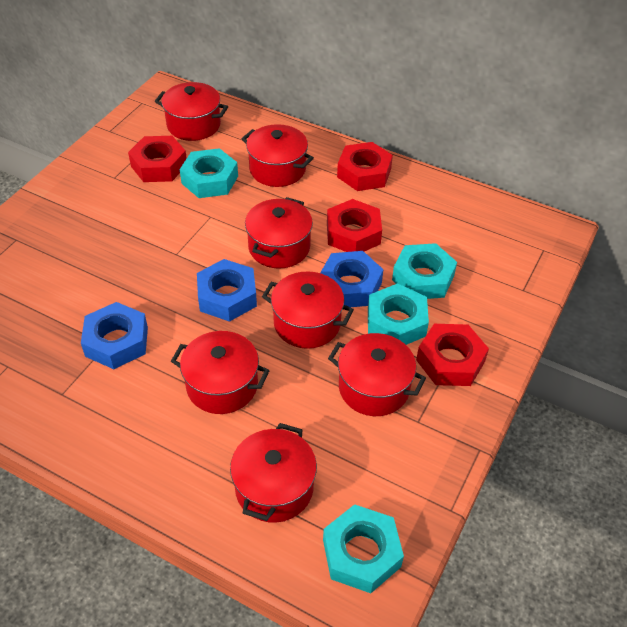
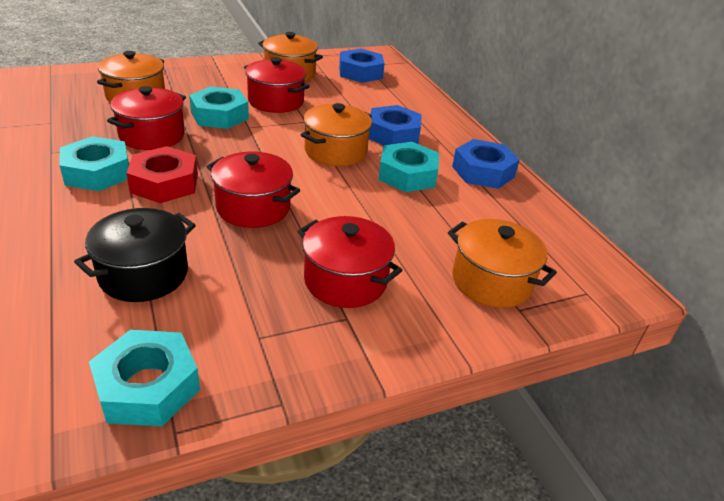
black pot: none = 0 -> [74,208,196,302] = 1
orange pot: none = 0 -> [97,51,165,103] [258,32,323,81] [301,103,372,166] [448,219,557,308] = 4
red nut: [128,136,187,182] [327,199,382,252] [337,142,393,191] [416,324,489,386] = 4 -> [127,146,198,203] = 1
red pot: [155,82,228,141] [171,331,270,414] [230,423,317,523] [242,124,314,187] [245,197,313,269] [262,271,354,349] [328,333,426,416] = 7 -> [107,86,186,150] [206,152,300,228] [244,57,310,113] [298,216,402,308] = 4

